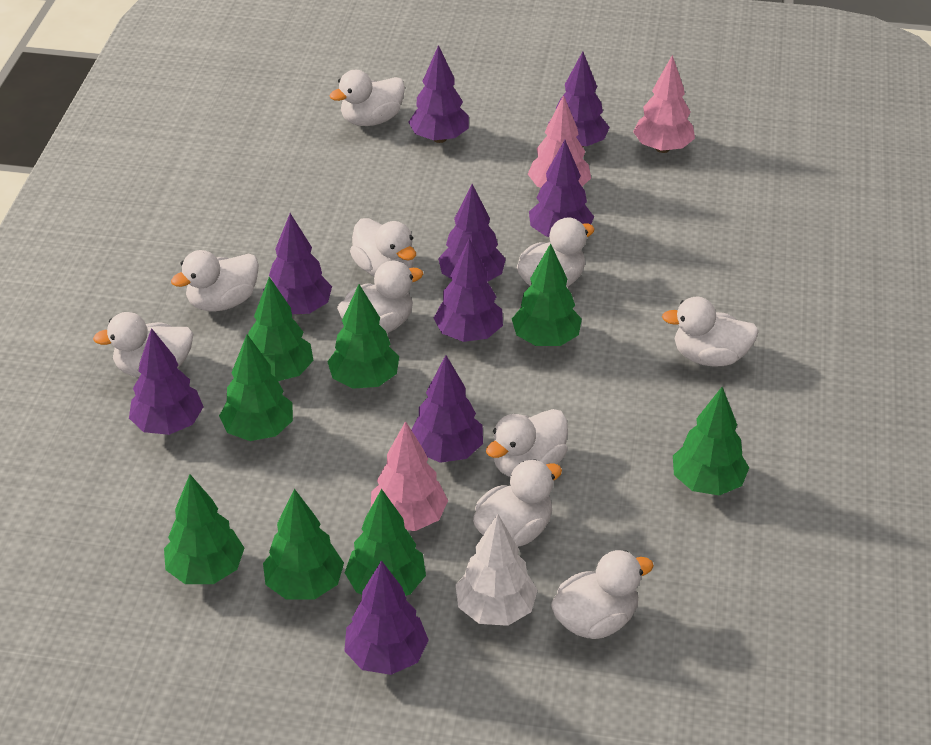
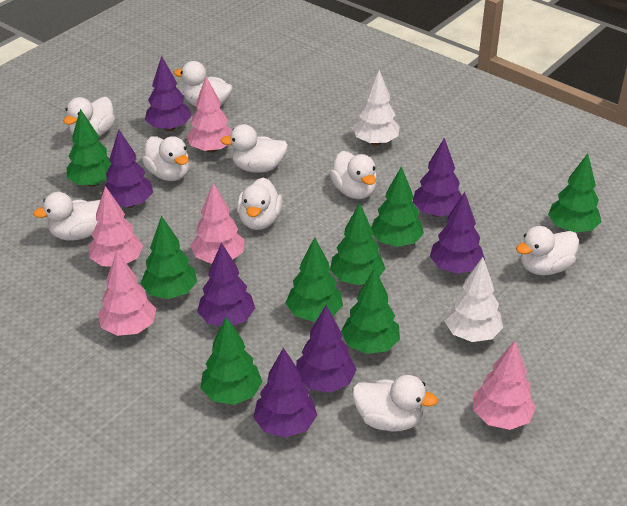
pink tree: [371,421,448,531] [528,95,591,188] [633,55,695,153] = 3 -> [89,186,143,266] [98,252,156,336] [186,77,232,153] [191,183,245,264] [473,341,536,430] = 5
purple tree: [129,328,203,435] [263,213,332,314] [344,560,429,675] [408,45,469,143] [411,355,483,463] [434,238,503,342] [438,184,506,282] [529,140,594,237] [548,51,610,147] = 9 -> [102,130,153,208] [145,56,192,131] [197,242,255,326] [253,347,317,438] [296,305,357,393] [413,138,462,217] [430,192,485,274] = 7
white duck: [93,312,194,378] [171,250,259,312] [329,70,405,126] [337,261,423,333] [350,218,416,276] [473,459,562,547] [486,409,568,477] [517,217,595,287] [551,550,654,639] [662,297,759,366] = 10 -> [33,192,100,241] [64,97,115,137] [142,136,189,181] [174,61,233,107] [220,124,288,173] [237,177,283,230] [330,151,377,199] [352,375,438,432] [516,226,579,275] = 9
white tree: [456,514,538,626] = 1 -> [352,70,400,146] [444,257,503,342] = 2

